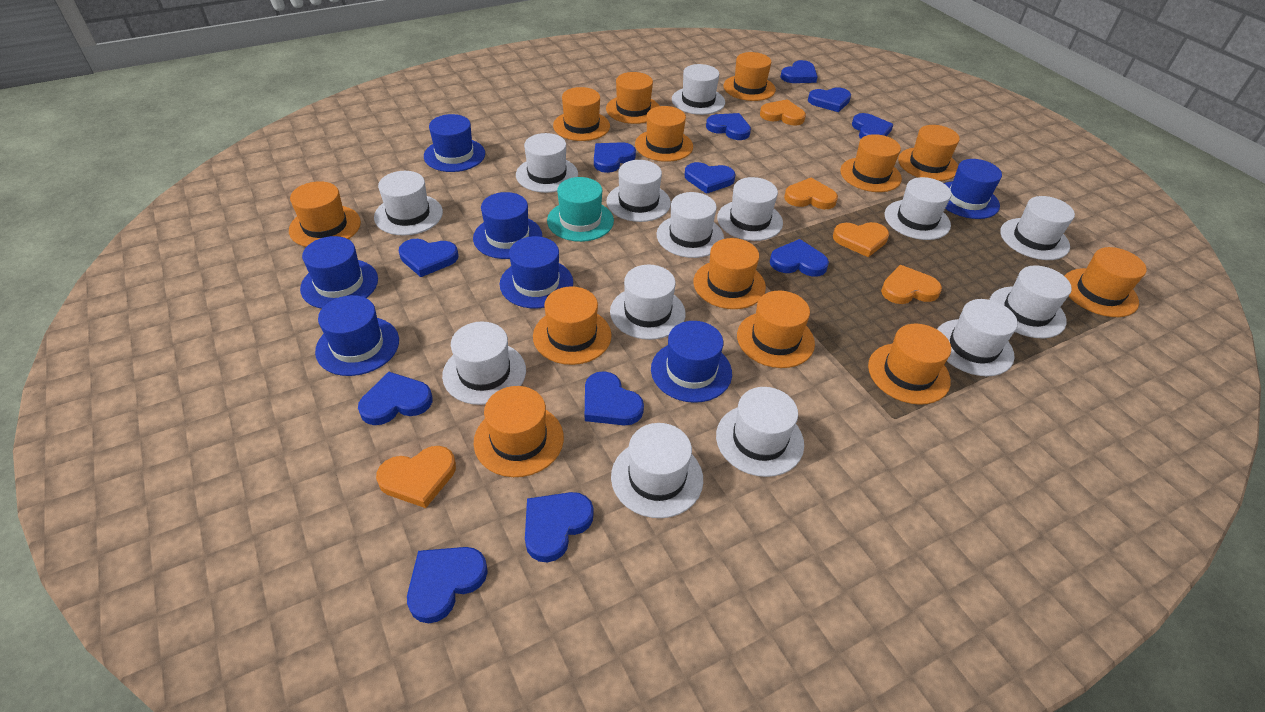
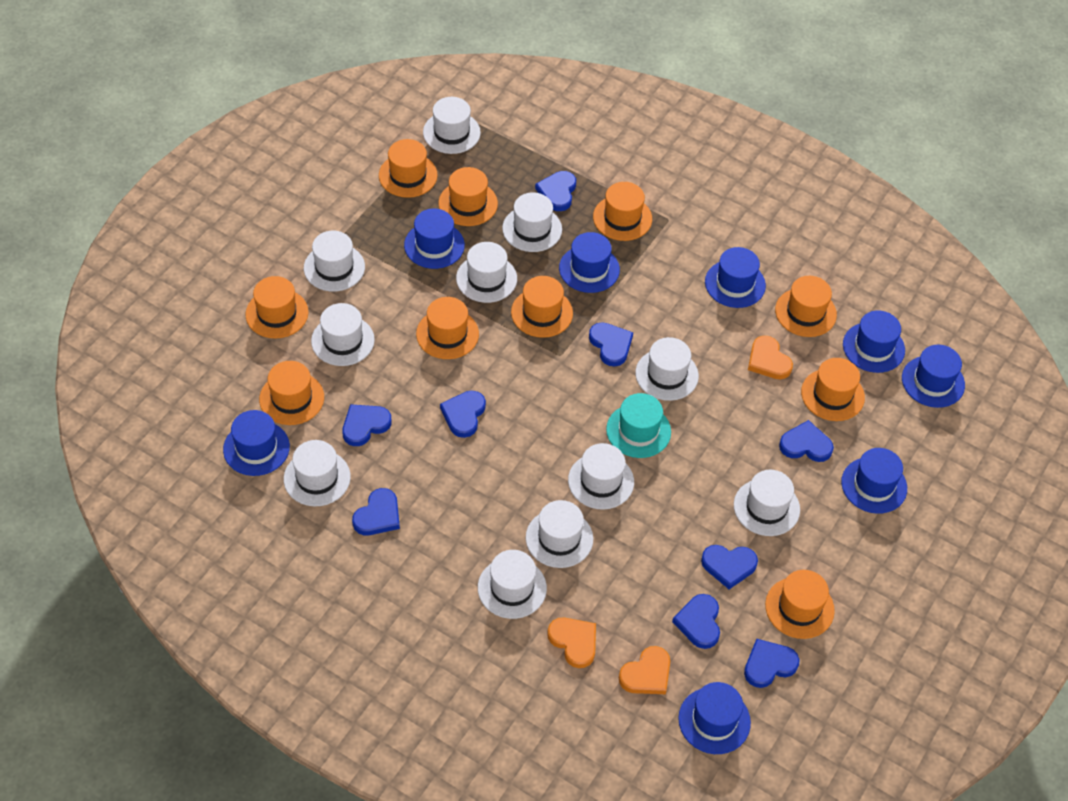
blue hat: [300,236,378,309] [315,295,399,376] [424,114,485,172] [473,192,542,259] [500,236,573,308] [651,321,732,403] [944,159,1002,219] = 7 -> [223,410,290,476] [404,208,465,269] [559,232,620,293] [678,682,751,754] [705,247,766,308] [841,448,907,514] [843,310,905,373] [902,345,965,408] = 8
blue heart: [358,372,432,425] [399,239,458,277] [407,547,488,623] [525,492,594,562] [585,371,644,425] [594,142,636,173] [685,162,735,194] [706,113,751,140] [770,239,829,277] [781,60,818,83] [808,87,851,112] [852,113,894,139] = 12 -> [342,404,392,446] [352,488,400,535] [440,391,486,438] [535,171,576,211] [589,322,633,366] [672,594,720,649] [701,545,758,589] [744,639,799,688] [779,420,834,462] = 9
orange hat: [289,181,361,247] [474,386,564,477] [533,286,612,365] [553,87,610,141] [606,72,659,124] [635,106,693,162] [693,238,766,309] [724,52,776,101] [737,291,815,368] [840,134,902,192] [868,324,951,405] [898,125,960,181] [1065,247,1147,317] = 13 -> [245,276,308,339] [259,361,324,425] [379,139,438,198] [416,297,479,359] [438,167,498,226] [511,276,573,338] [593,182,652,241] [765,570,835,639] [775,276,837,337] [801,358,865,421] = 10
orange heart: [376,446,456,508] [760,99,806,126] [784,178,838,209] [833,222,889,257] [881,265,942,304] = 5 -> [547,617,596,668] [619,646,670,694] [748,336,793,379] = 3
white hat: [374,171,443,235] [442,322,526,405] [516,133,578,193] [606,160,671,222] [610,265,686,340] [611,423,703,518] [657,192,724,258] [672,64,725,115] [716,387,804,477] [717,177,783,241] [885,177,952,240] [937,299,1018,376] [989,265,1072,338] [1000,196,1075,260] = 14 -> [284,440,351,506] [304,231,365,292] [311,303,375,366] [423,97,481,154] [456,242,517,303] [478,550,547,619] [502,192,562,252] [526,500,593,568] [568,443,634,510] [635,337,699,401] [734,470,800,536] = 11

